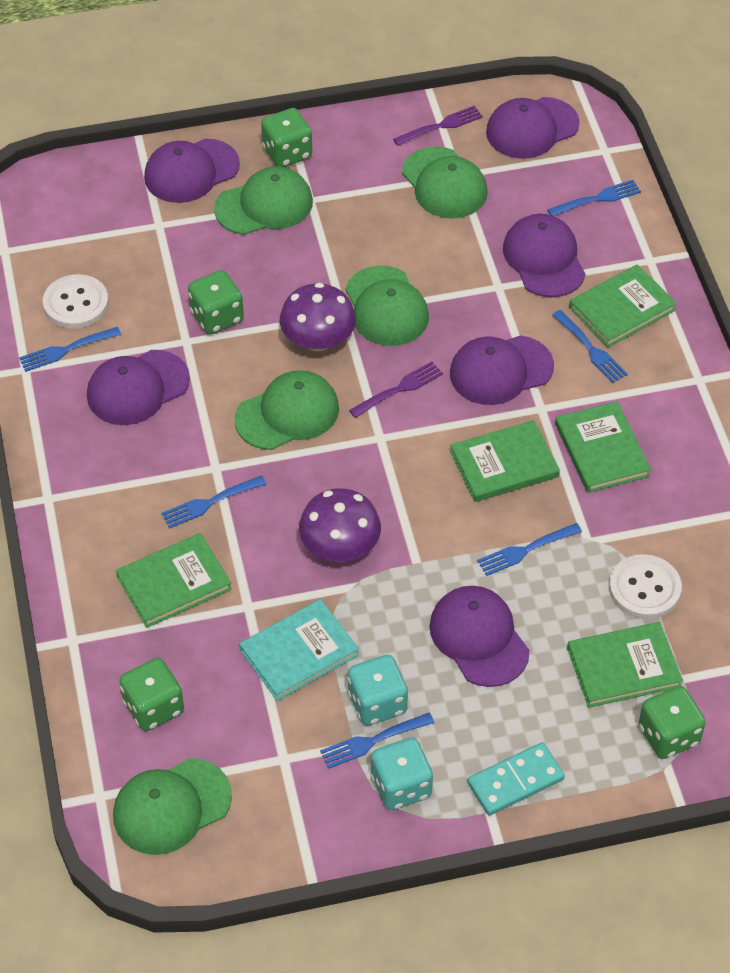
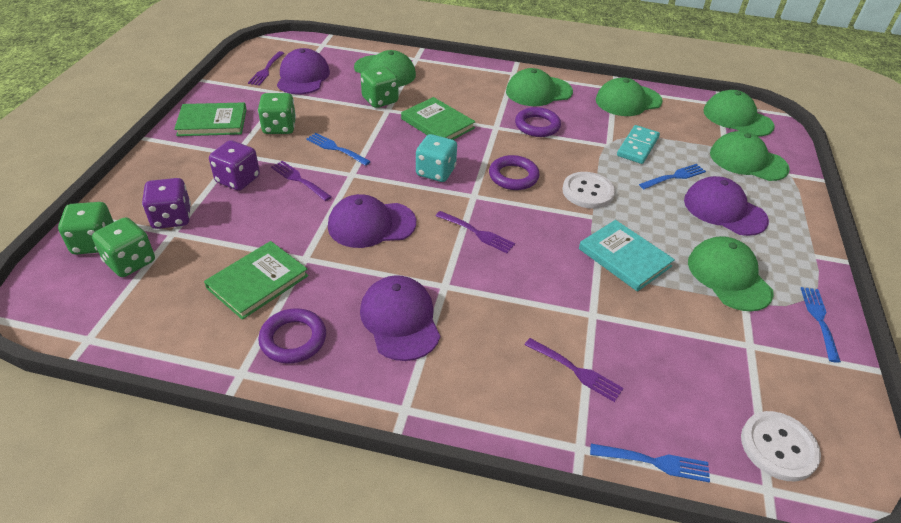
blue fork: [19,327,121,372] [161,475,267,529] [320,713,434,769] [477,523,582,576] [547,180,641,216] [552,310,628,383] = 6 -> [306,133,371,166] [590,444,710,483] [639,164,706,189] [801,287,841,363] = 4
green book: [116,533,232,628] [450,420,560,502] [555,401,651,493] [567,622,683,708] [569,264,677,347] = 5 -> [174,102,247,136] [204,241,309,320] [401,97,475,140] = 3
green cap: [113,758,232,855] [214,166,313,235] [234,370,339,450] [346,265,429,346] [402,146,488,219] = 5 -> [354,50,416,87] [506,68,573,106] [595,77,663,116] [688,236,774,311] [703,90,775,137] [710,131,790,181] = 6
purple cap: [87,350,190,425] [144,139,240,203] [429,586,530,687] [450,335,554,405] [486,97,580,159] [503,214,586,297] = 6 -> [277,48,330,94] [328,194,416,248] [360,275,440,361] [684,176,769,236] = 4
purple dice: none = 0 -> [142,178,191,229] [209,140,260,191] = 2
purple fork: [349,361,443,418] [393,106,483,146] = 2 -> [248,51,284,86] [271,161,332,201] [436,211,515,253] [525,338,624,402] = 4
purple mushroom: [280,283,356,351] [299,488,381,562] = 2 -> none = 0
purple ring: none = 0 -> [258,308,326,364] [489,155,540,190] [515,107,561,137] = 3
turquoise dice: [348,655,408,726] [371,737,433,810] = 2 -> [416,134,457,182] = 1

